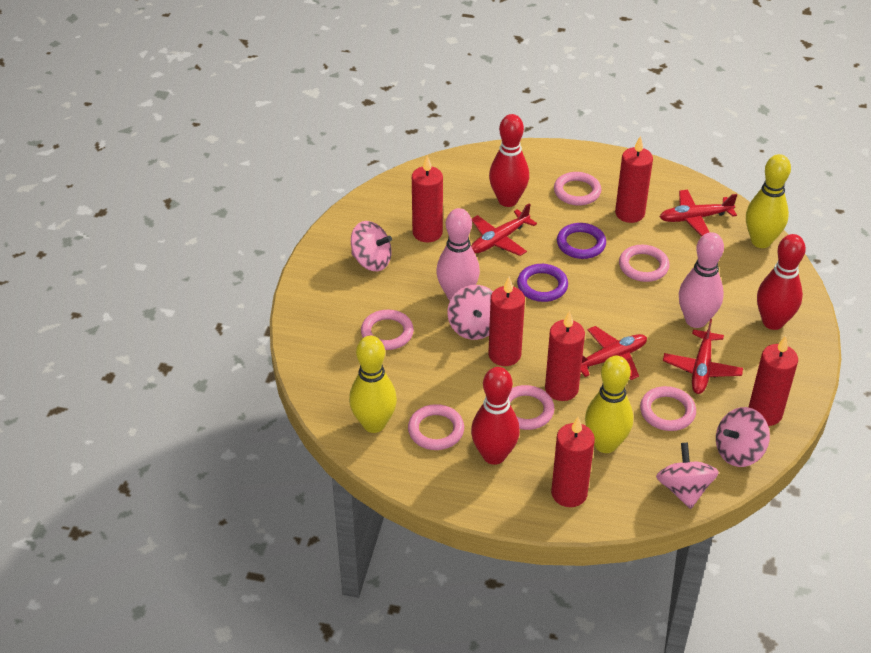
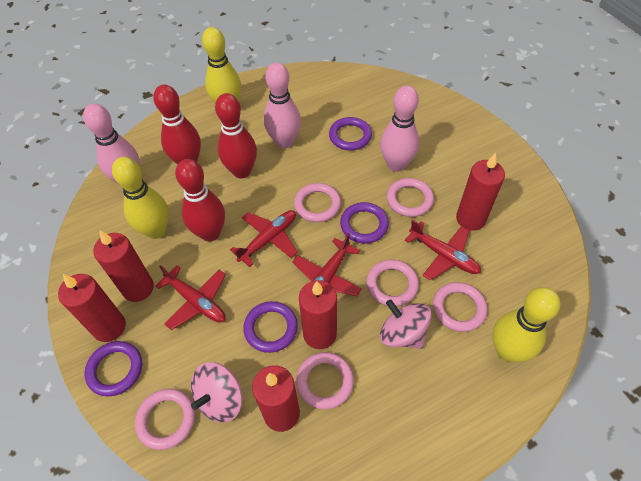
pink bowling pin: [436,208,480,301] [679,232,724,328] = 2 -> [83,104,140,186] [264,63,301,148] [380,86,419,172] = 3
pink spinning top: [351,221,392,271] [447,285,493,340] [656,443,719,509] [716,407,770,467] = 4 -> [191,362,242,423] [380,299,432,349] = 2
purple ring: [517,264,568,302] [557,223,606,259] = 2 -> [84,341,142,396] [243,301,298,353] [329,117,372,150] [340,202,389,244] = 4
red candle: [412,155,443,242] [488,277,525,366] [545,311,585,401] [551,417,595,507] [615,136,653,223] [748,336,798,426] = 6 -> [58,274,126,342] [93,230,154,302] [252,365,300,432] [299,280,337,349] [456,153,505,231] = 5

